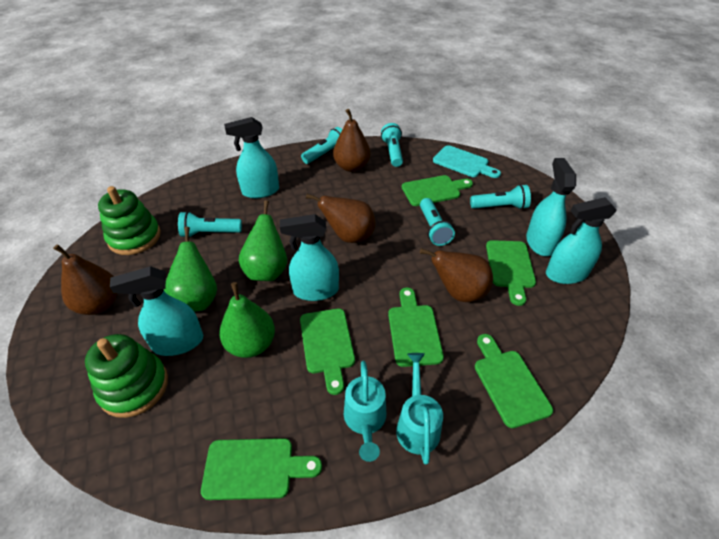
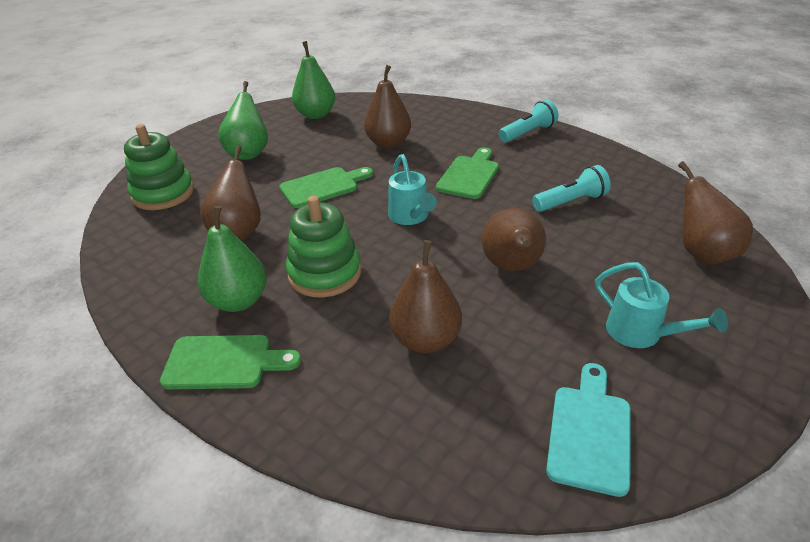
brown pear: [53,244,118,315] [306,194,376,243] [333,109,370,172] [420,248,493,302] = 4 -> [200,145,261,241] [364,65,411,148] [389,240,462,353] [482,208,546,271] [678,161,753,265] = 5
green cutting board: [201,438,322,500] [300,308,355,395] [388,287,444,367] [402,175,473,206] [475,334,553,428] [486,240,536,306] = 6 -> [160,335,301,389] [279,167,373,208] [436,147,499,199] = 3
turquoise flashlight: [178,211,242,237] [301,127,343,164] [381,123,403,167] [420,198,455,246] [470,184,531,209] = 5 -> [499,100,558,143] [532,165,611,212] = 2
turquoise spray bottle: [110,266,203,356] [224,117,279,198] [280,214,339,301] [526,158,576,256] [546,197,617,284] = 5 -> none = 0

